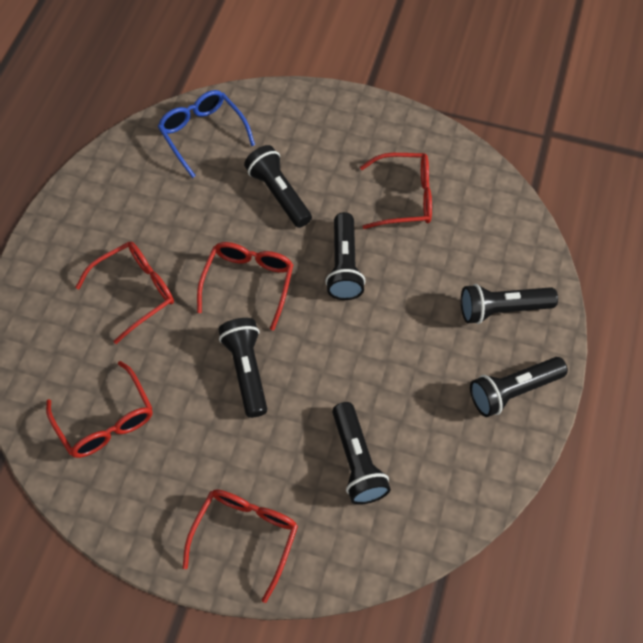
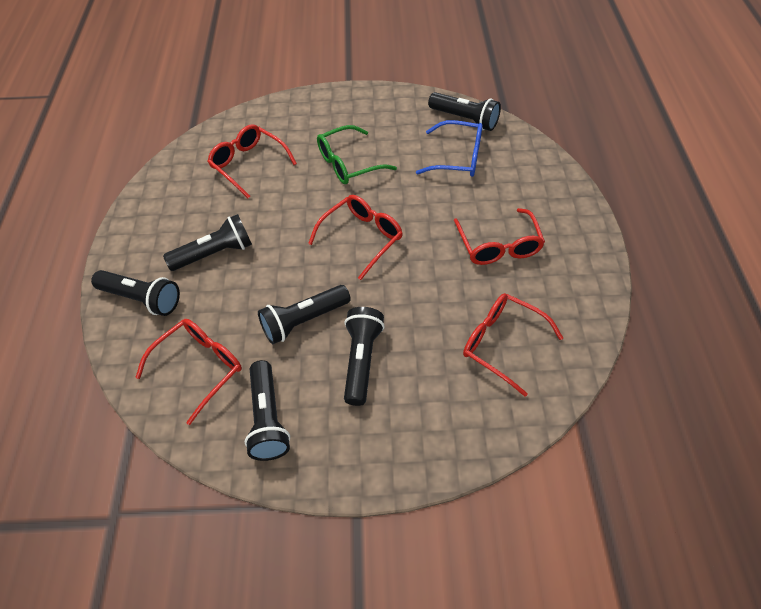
green glasses: none = 0 -> [317,125,397,184] = 1

